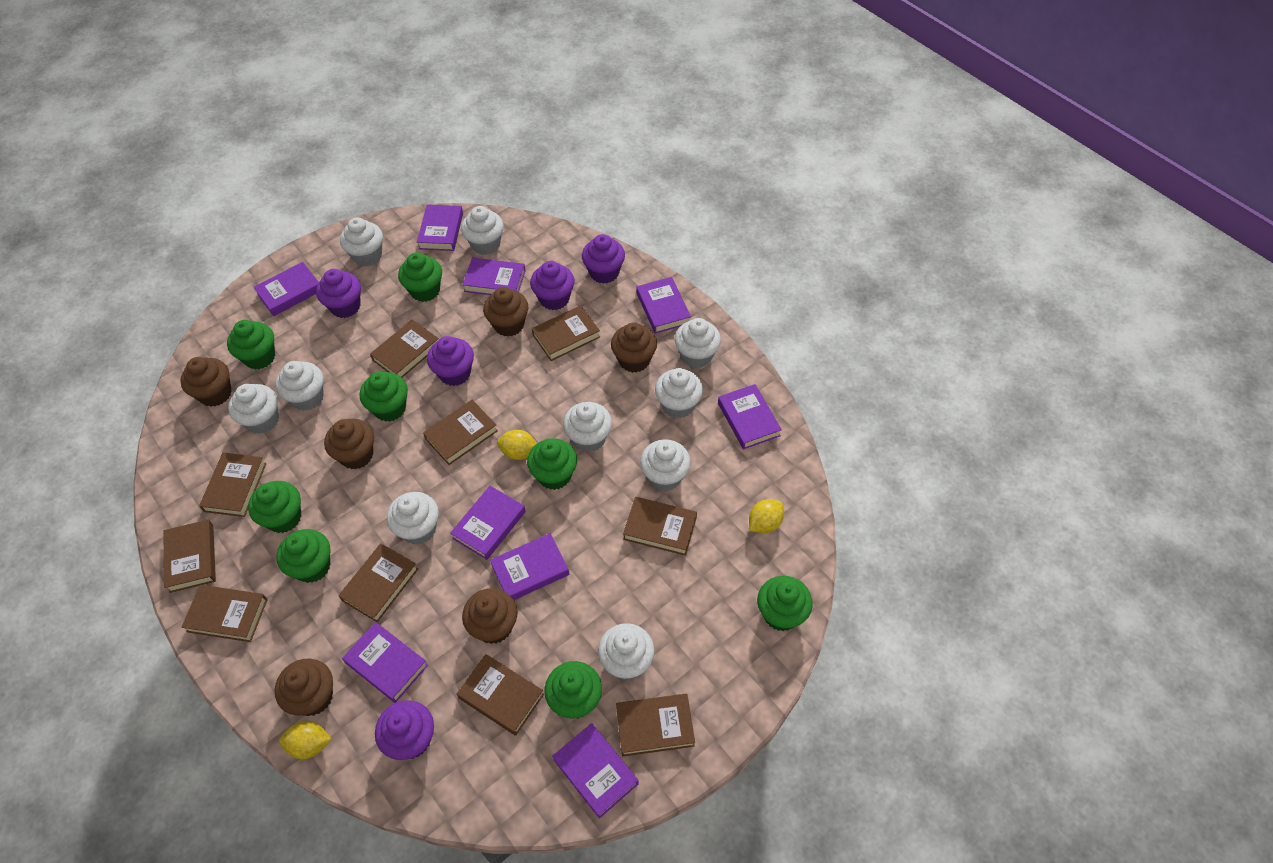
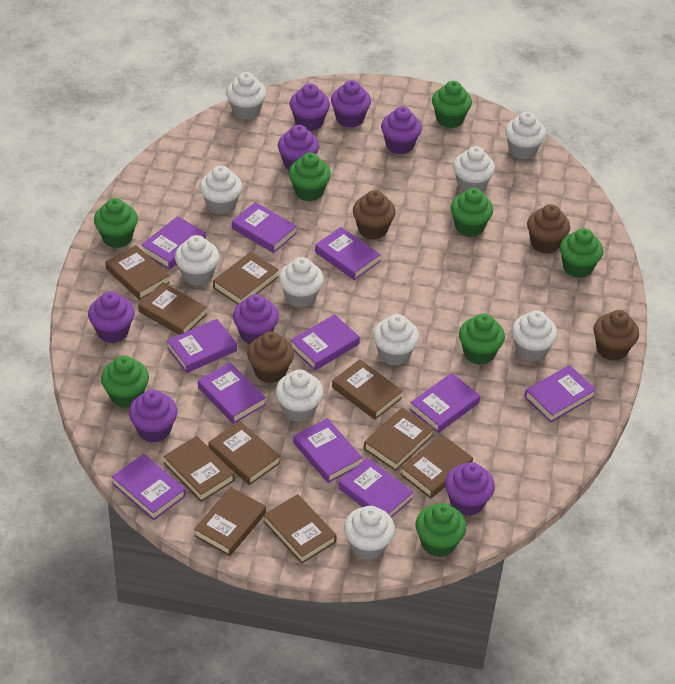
brown cupcake: [180,357,232,407] [275,659,333,716] [324,419,374,469] [462,588,517,644] [483,287,528,337] [611,323,657,373] = 6 -> [247,331,294,383] [353,190,396,240] [527,204,570,254] [593,310,639,361] = 4
purple book: [254,262,319,316] [342,622,428,703] [417,204,463,251] [450,486,526,560] [462,258,525,295] [490,533,570,600] [552,723,639,819] [636,277,691,334] [718,384,782,449] = 9 -> [112,454,186,520] [141,216,206,270] [167,319,237,373] [198,362,266,424] [232,202,297,253] [290,314,360,371] [293,418,363,483] [315,227,381,280] [338,458,413,518] [409,373,481,433] [524,365,596,422] = 11
purple cupcake: [316,269,361,318] [375,700,434,760] [427,336,474,386] [530,261,574,310] [582,234,625,284] = 5 -> [88,292,134,343] [129,390,177,443] [233,294,279,344] [278,125,319,171] [290,84,330,131] [331,80,371,128] [381,106,422,155] [445,462,495,516] = 8
yellow lemon: [279,721,332,759] [497,430,537,460] [749,499,784,533] = 3 -> none = 0

